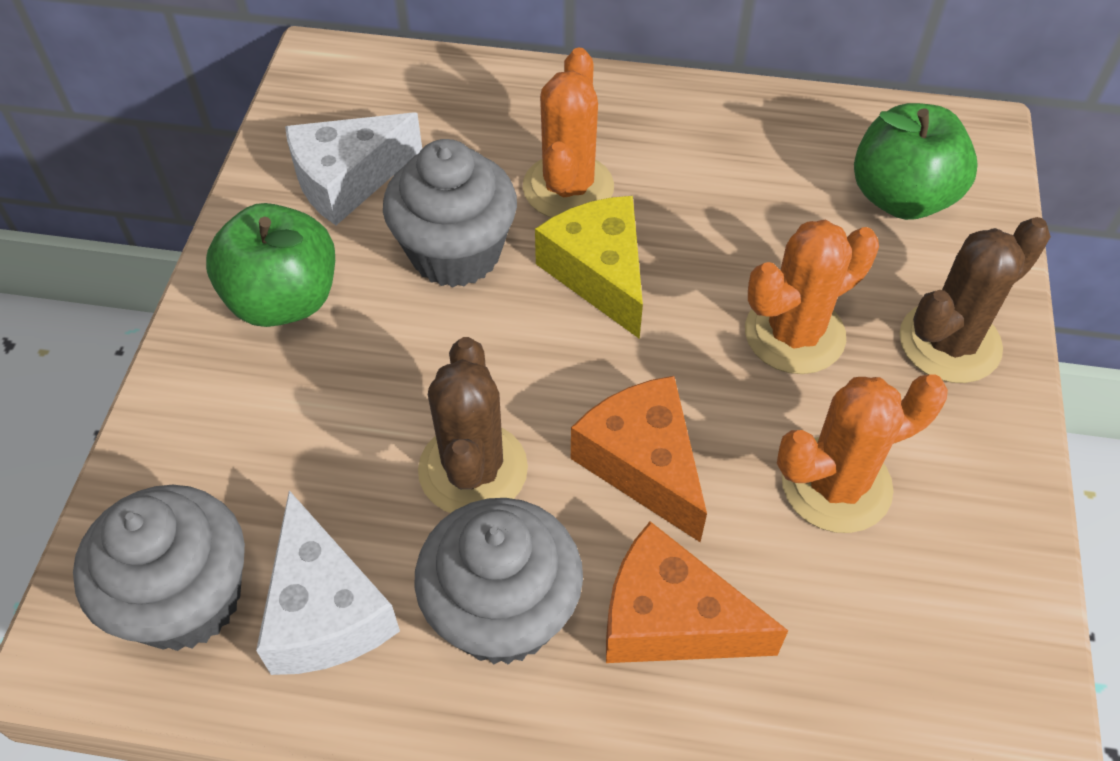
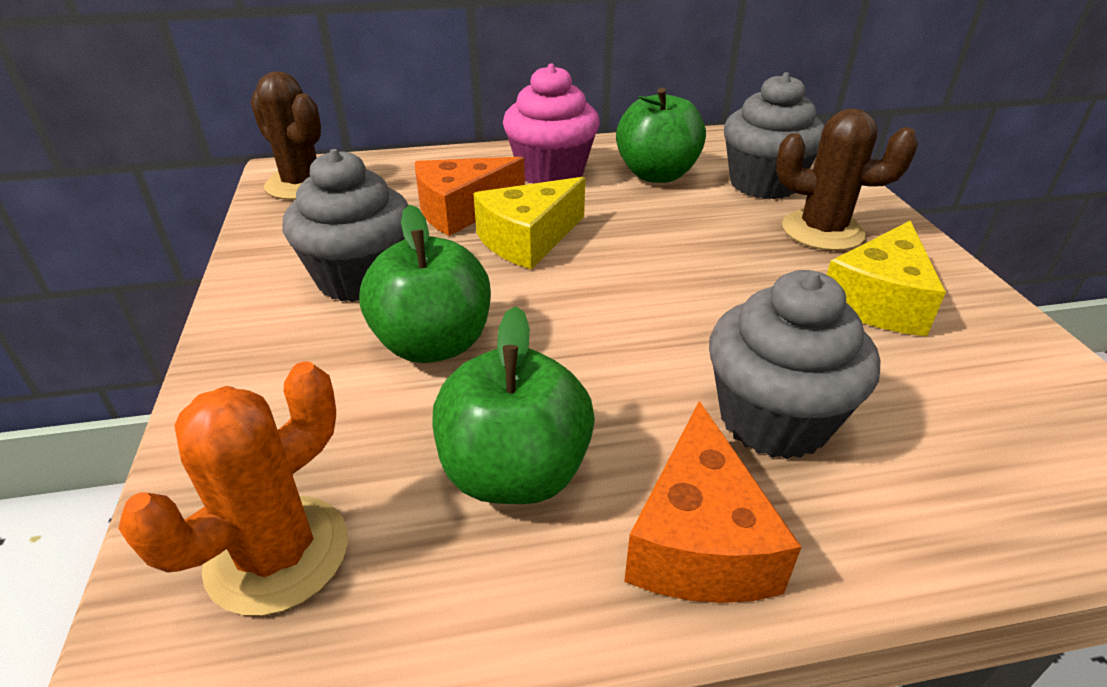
green apple: [206,203,335,327] [854,103,978,220] = 2 -> [359,205,491,363] [432,306,595,504] [616,88,706,183] = 3
orange cactus: [523,47,614,218] [745,220,879,374] [777,374,948,533] = 3 -> [118,361,348,616] = 1
pink cupcake: none = 0 -> [503,63,600,184] = 1
white cheese: [256,490,400,675] [285,112,422,225] = 2 -> none = 0
yellow cheese: [535,196,643,339] = 1 -> [473,177,585,269] [827,220,946,336] = 2

